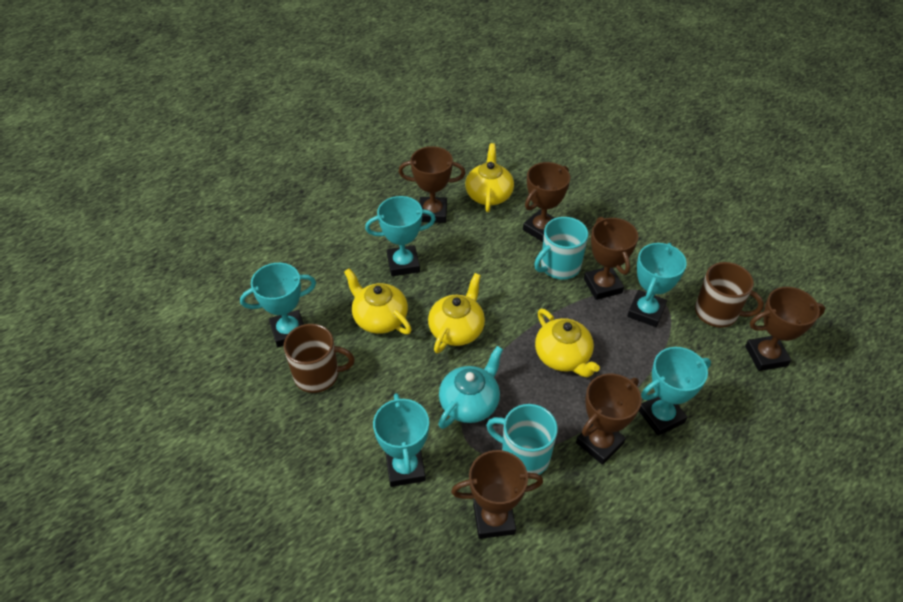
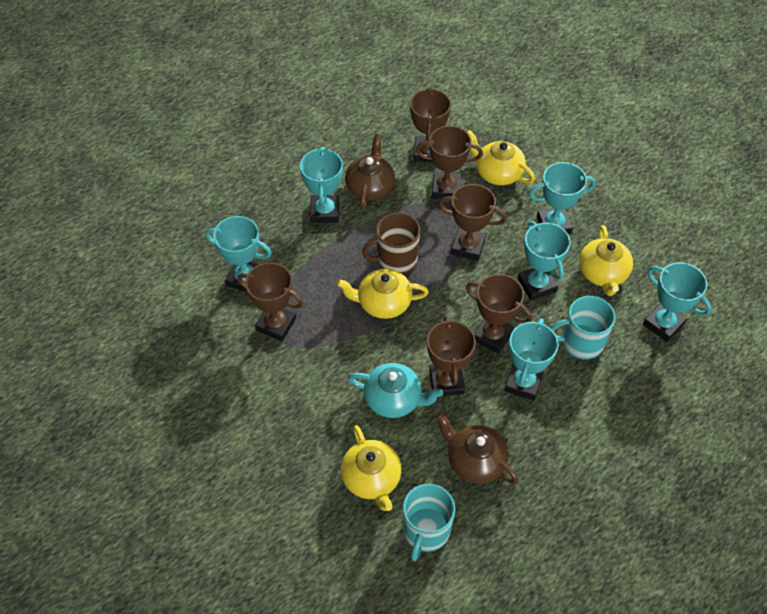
brown mug: [284,324,355,393] [695,262,764,328] = 2 -> [362,213,420,274] = 1
brown teapot: none = 0 -> [345,134,395,209] [436,413,519,484] = 2
turquoise trophy: [240,263,316,347] [365,196,436,276] [373,393,429,487] [627,243,687,327] [639,347,711,436] = 5 -> [205,216,272,292] [300,147,343,223] [504,318,559,400] [518,221,571,301] [529,162,596,234] [643,262,712,342] = 6

